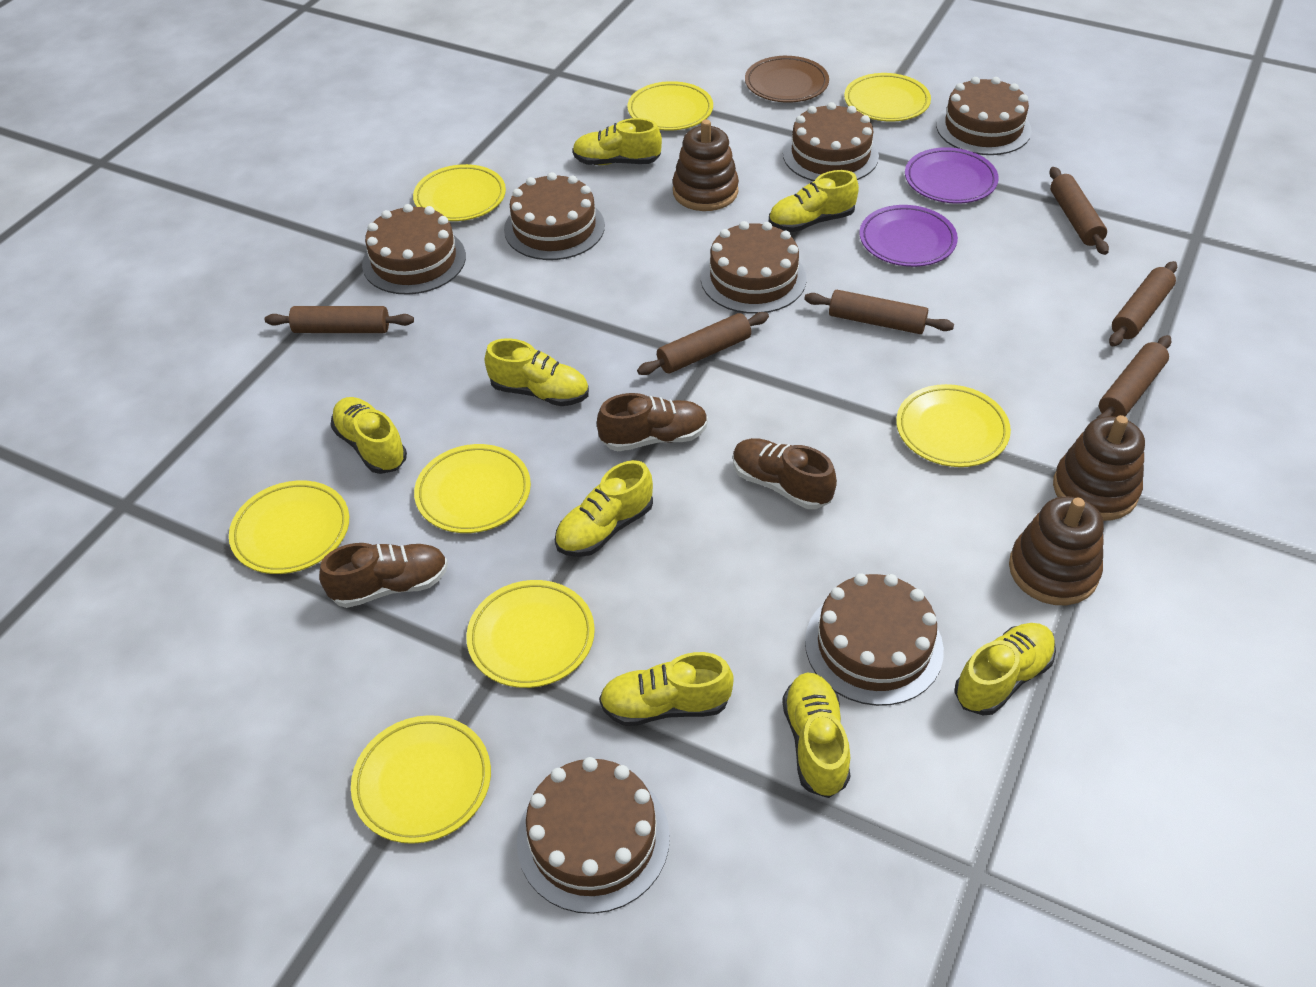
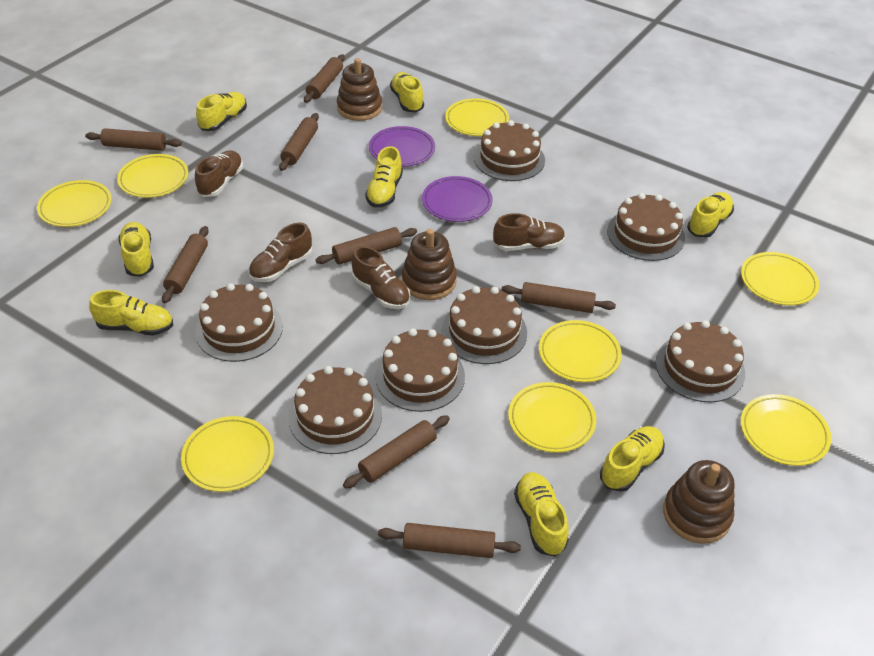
brown plate: [745,56,829,103] = 1 -> none = 0
brown rolling pin: [265,306,414,333] [637,312,769,375] [804,290,954,334] [1049,167,1109,255] [1096,335,1171,419] [1109,261,1177,346] = 6 -> [85,128,182,151] [162,226,209,303] [279,113,319,171] [304,54,345,103] [316,227,417,265] [343,415,450,489] [378,523,521,558] [501,282,616,313] = 8
brown shoe: [319,543,448,608] [597,393,708,451] [733,438,837,509] = 3 -> [195,150,243,197] [249,222,312,282] [351,246,410,309] [493,213,565,251] = 4

